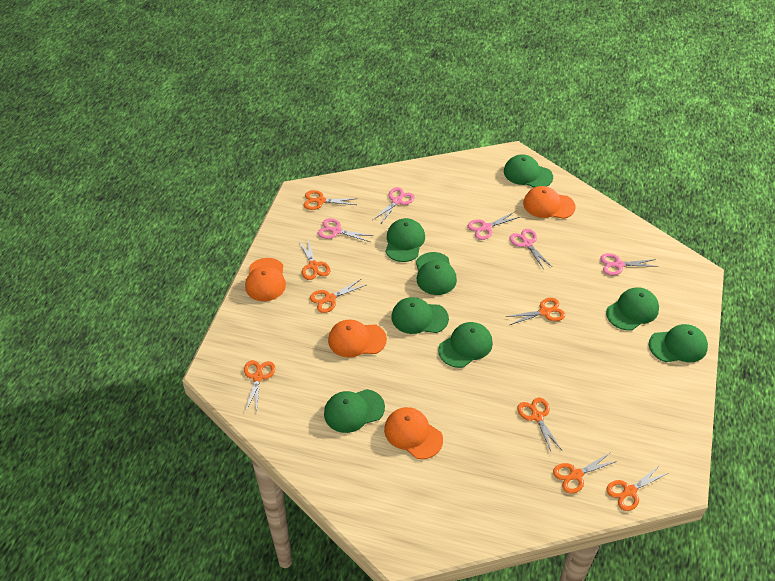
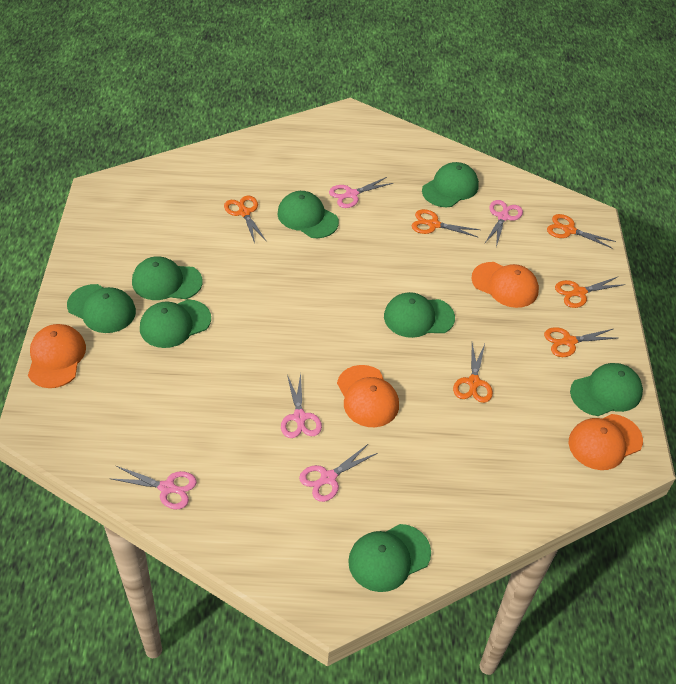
orange scissors: [244,360,275,414] [299,239,330,280] [304,190,356,210] [310,279,366,313] [505,298,565,325] [517,397,562,453] [553,452,617,494] [606,464,668,511] = 8 -> [224,196,267,243] [412,209,481,238] [453,343,493,403] [544,327,617,357] [547,214,616,249] [555,277,625,308] = 6

